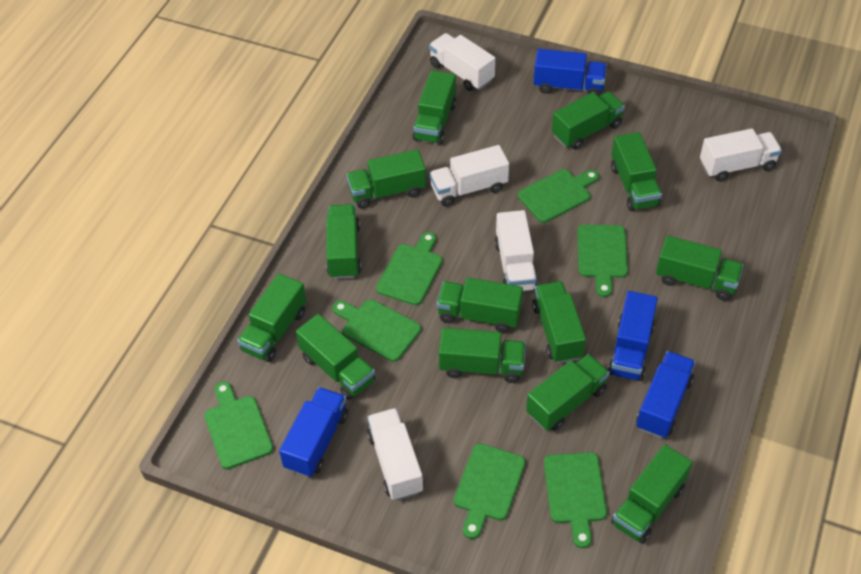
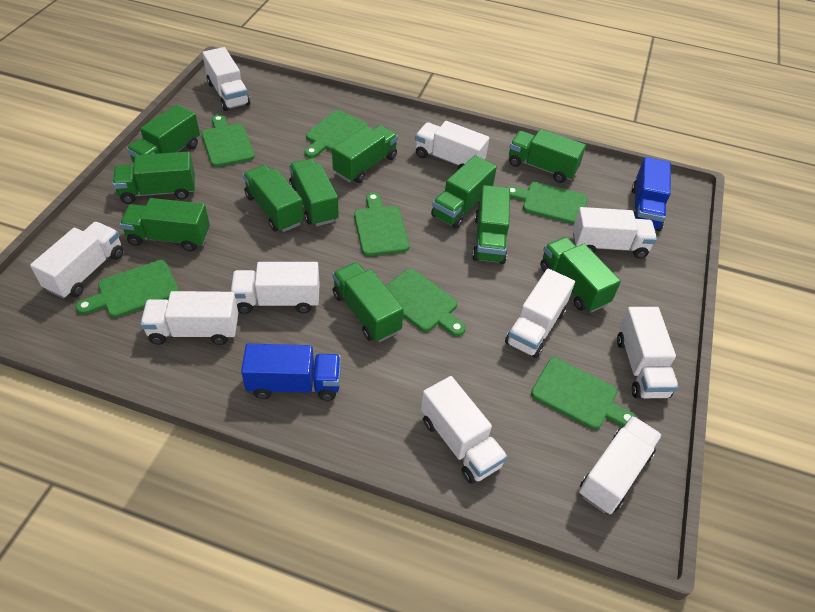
blue truck: [279,387,348,477] [534,49,607,96] [608,291,658,381] [636,351,696,438] = 4 -> [241,344,341,401] [632,157,671,231] = 2
green truck: [237,274,306,362] [296,314,375,400] [326,204,361,279] [347,149,426,209] [412,70,456,145] [437,278,523,333] [439,328,526,383] [526,354,610,431] [532,281,586,363] [552,92,625,150] [611,132,662,211] [611,444,692,544] [656,235,743,301] = 13 -> [112,152,195,204] [120,198,210,252] [127,104,200,163] [243,165,304,232] [289,159,339,226] [332,125,398,183] [332,262,404,342] [431,155,497,229] [472,185,510,264] [509,129,586,183] [540,237,621,313] = 11
white truck: [367,408,423,500] [429,33,495,91] [429,145,509,207] [495,210,538,291] [700,128,782,181] = 5 -> [30,222,123,299] [140,291,238,345] [202,47,250,111] [230,262,320,314] [415,121,489,170] [421,376,508,484] [505,269,575,358] [573,207,657,259] [579,416,662,514] [617,307,679,399] = 10

